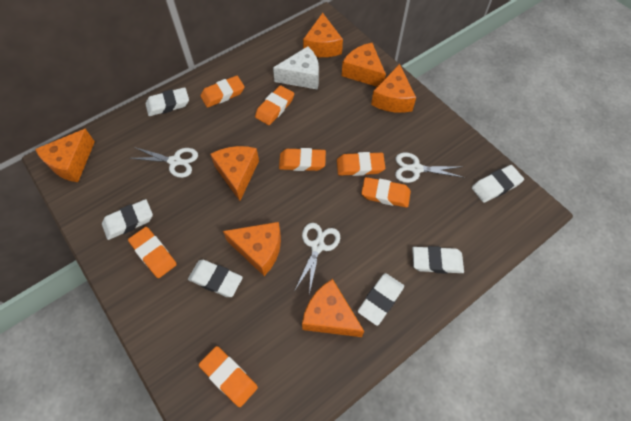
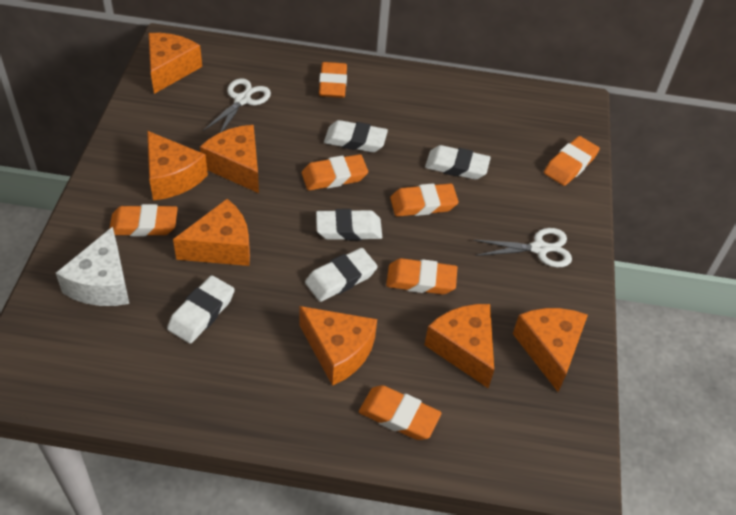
white eraser: [102,199,153,240] [146,87,189,116] [188,260,243,297] [358,273,404,326] [412,246,464,274] [472,165,524,203] = 6 -> [167,275,235,344] [305,248,378,302] [316,209,382,241] [324,120,388,152] [425,145,491,180] = 5
white scissors: [129,147,198,178] [295,223,340,295] [395,152,464,183] = 3 -> [203,78,271,133] [474,228,572,267] = 2

